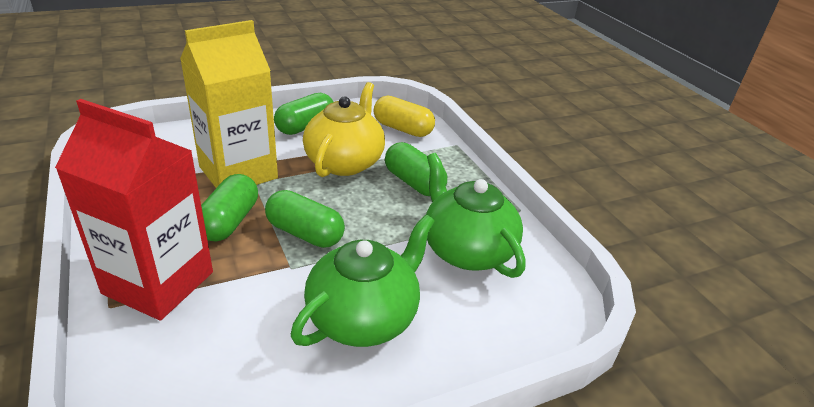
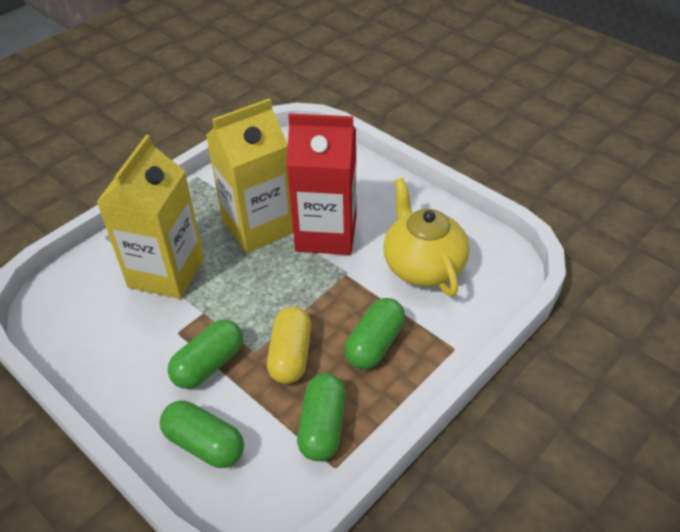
green teapot: [291,214,435,347] [426,153,525,278] = 2 -> none = 0
yellow carton: [180,20,278,188] = 1 -> [97,135,204,299] [206,98,293,253] = 2

